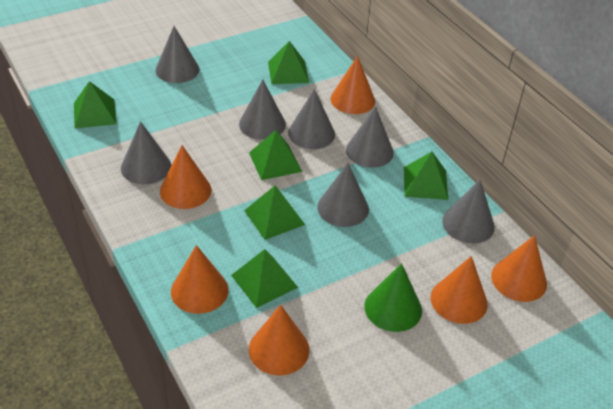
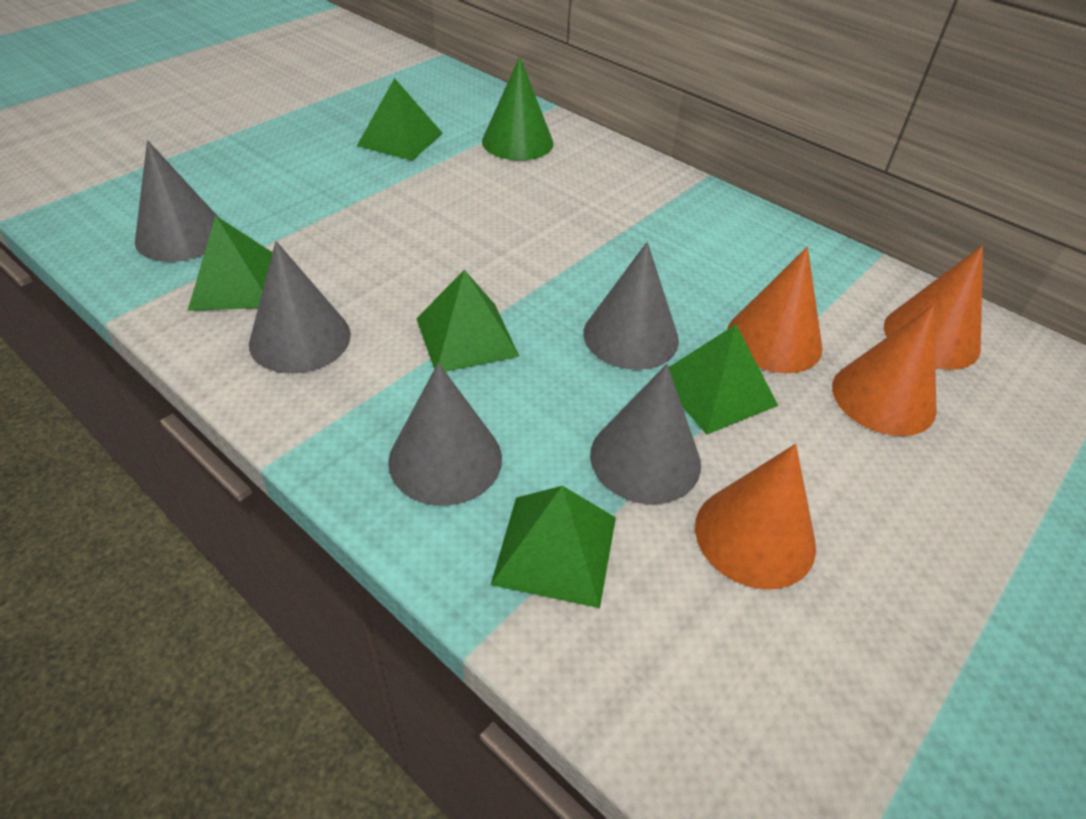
green pyramid: [74,81,116,128] [231,249,298,308] [244,185,305,240] [249,130,302,180] [268,41,309,84] [404,151,448,200] = 6 -> [187,216,272,311] [357,78,442,161] [416,270,520,372] [491,486,616,608] [669,324,778,435] = 5
grey cone: [121,121,171,184] [155,26,199,83] [239,80,286,140] [288,89,335,149] [317,163,369,227] [346,106,394,168] [442,179,495,243] = 7 -> [135,140,218,262] [249,241,351,373] [388,363,502,506] [583,242,679,370] [590,364,701,504] = 5
orange cone: [160,145,211,209] [171,245,229,314] [249,305,309,375] [331,56,375,114] [431,256,488,324] [491,235,547,302] = 6 -> [695,444,816,589] [727,247,822,373] [832,304,937,436] [884,245,983,370] = 4

